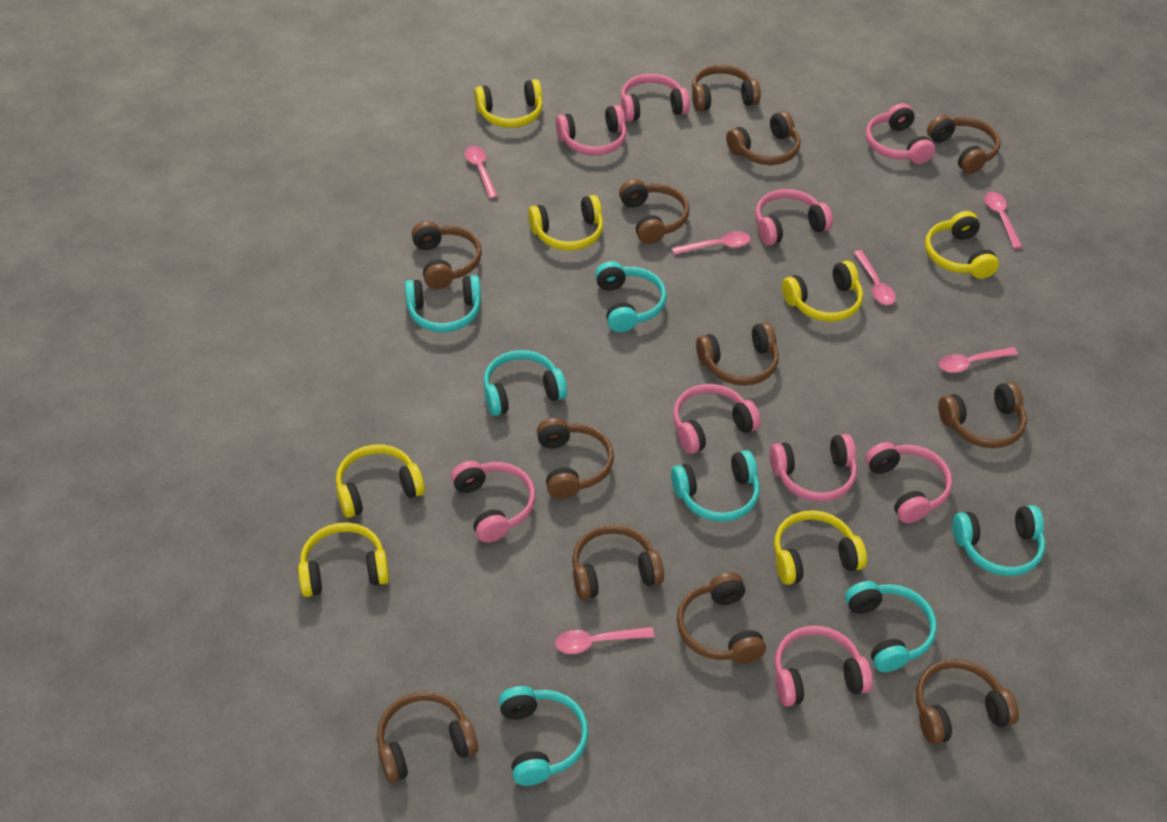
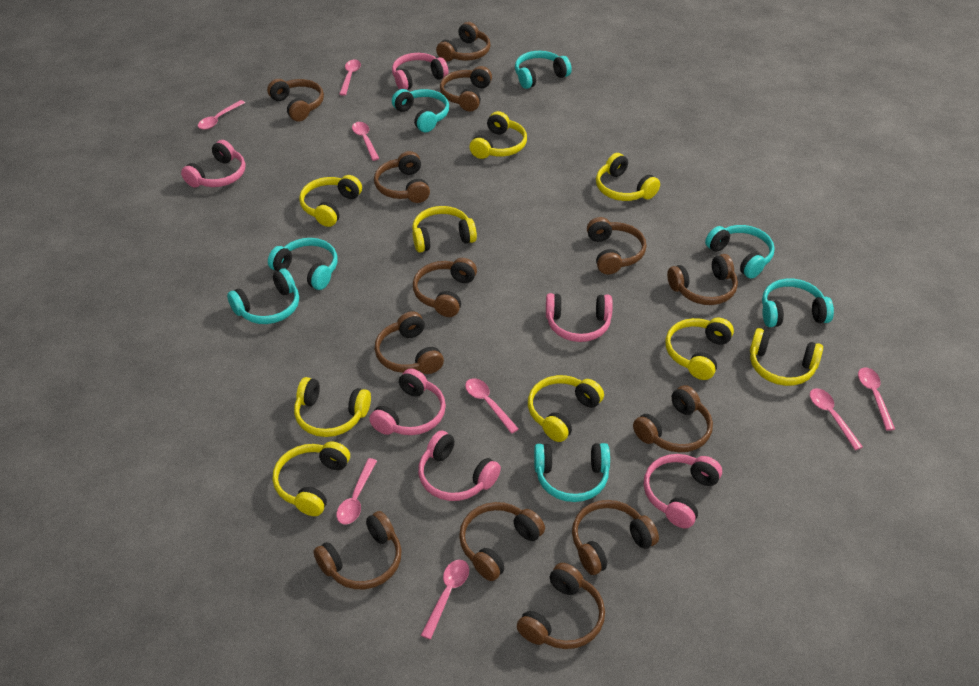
brown headphones: [377,691,478,783] [412,221,482,289] [537,418,614,499] [572,524,664,600] [619,179,689,244] [677,572,766,664] [692,64,761,111] [696,322,779,386] [726,111,800,165] [916,659,1019,745] [927,115,1000,174] [938,382,1027,448] = 12 -> [267,79,324,121] [313,511,402,589] [374,151,430,203] [375,311,444,374] [413,258,477,317] [436,22,491,62] [440,66,492,111] [459,502,545,581] [517,563,605,649] [572,500,659,575] [587,217,647,274] [633,385,713,452] [667,254,738,305] = 13
pink headphones: [451,461,536,543] [556,105,627,156] [621,74,690,122] [673,384,761,454] [755,189,833,246] [770,434,857,502] [774,626,873,707] [865,442,952,523] [866,103,935,164] = 9 -> [181,140,245,188] [369,368,446,435] [392,53,449,90] [418,431,501,501] [546,293,613,342] [644,454,722,528] = 6
pink spoon: [465,146,498,199] [555,627,654,654] [672,231,750,255] [853,250,896,305] [939,347,1018,373] [984,192,1022,249] = 6 -> [198,100,245,130] [337,458,377,524] [339,60,361,96] [352,122,380,161] [421,560,469,639] [465,378,519,434] [810,388,863,450] [858,367,895,431] = 8
yellow headphones: [298,522,389,597] [336,444,425,518] [474,79,543,128] [528,195,603,251] [774,510,867,585] [782,261,863,322] [925,211,999,279] = 7 -> [273,441,350,516] [294,377,371,437] [299,175,362,227] [412,206,477,252] [469,111,527,159] [528,375,604,442] [596,153,660,201] [665,318,734,380] [750,328,823,386] = 9

